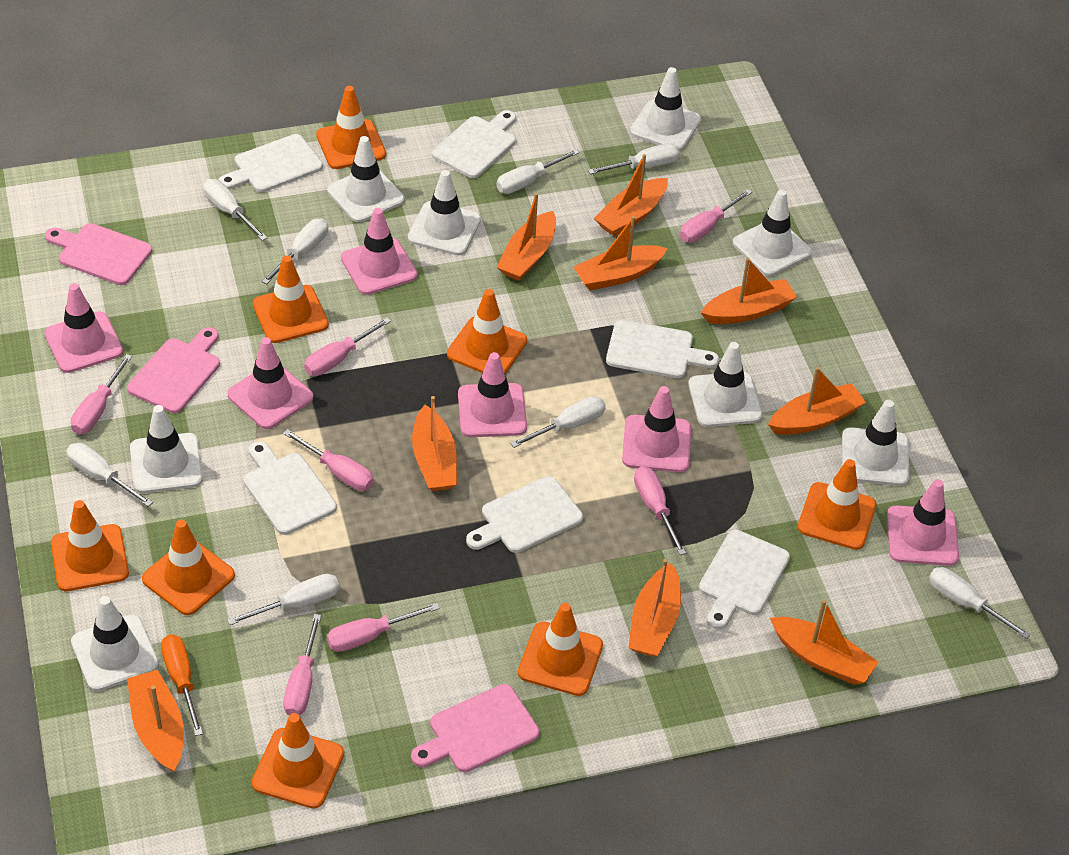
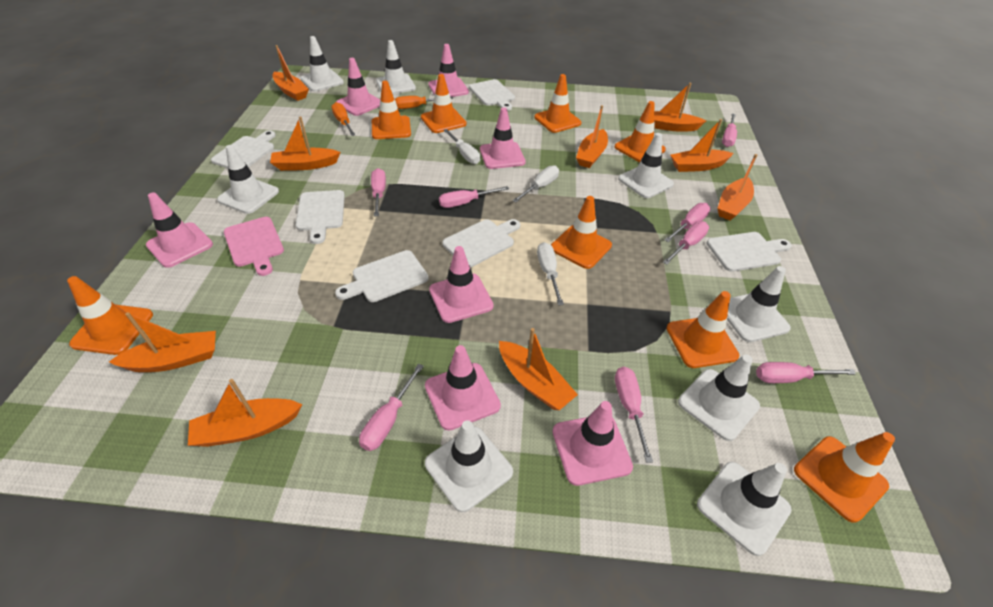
orange screwdriver: [161,635,203,736] = 1 -> [331,102,355,136] [395,96,453,109] = 2
pink cutting board: [45,223,152,285] [127,327,220,413] [411,684,540,772] = 3 -> [224,217,284,276] = 1
pink screwdriver: [71,354,132,434] [283,429,374,491] [283,614,321,715] [304,317,391,376] [327,603,440,652] [634,466,686,555] [680,189,752,242] = 7 -> [359,364,424,451] [371,168,386,216] [439,186,509,208] [615,367,653,463] [663,221,709,264] [664,203,711,242] [722,113,737,147] [756,362,856,383] = 8
pink traffic cone: [44,283,123,373] [227,337,313,429] [341,208,417,295] [458,352,527,437] [622,386,691,472] [887,479,959,566] = 6 -> [146,192,213,268] [336,58,380,116] [425,345,501,431] [428,44,469,97] [429,246,493,323] [480,107,526,169] [553,401,633,486] = 7
white screwdriver: [66,443,153,507] [203,179,268,241] [227,574,339,625] [262,219,328,284] [496,149,580,194] [510,396,606,448] [588,143,680,174] [929,567,1031,639] = 8 -> [444,129,480,164] [512,165,559,202] [537,242,564,306] = 3

